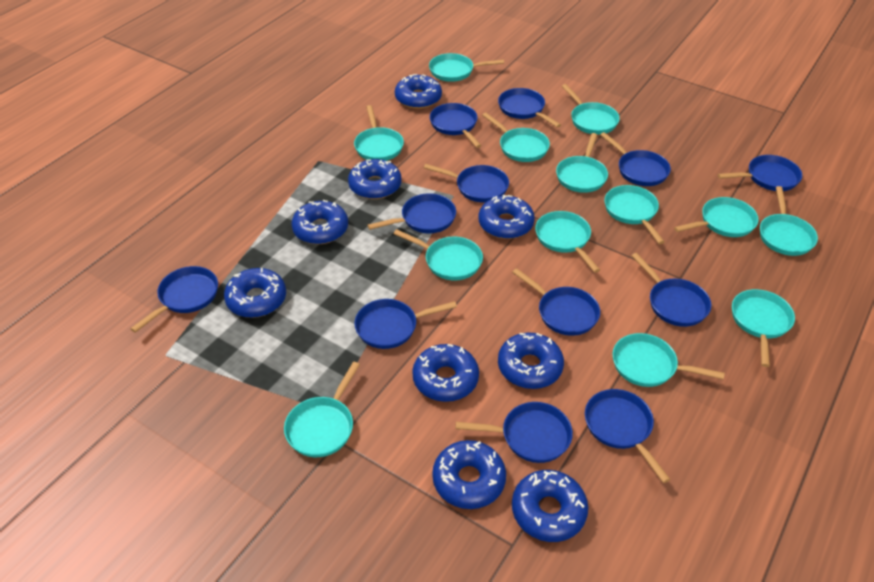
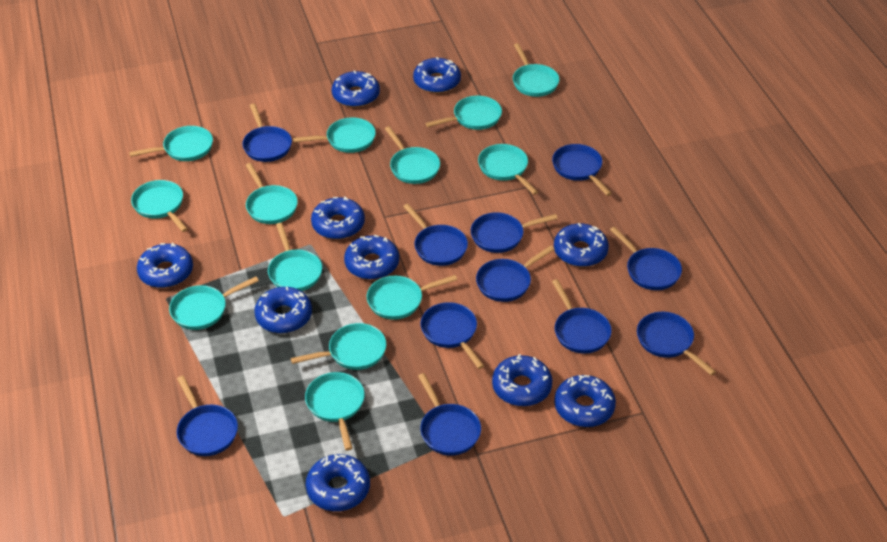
blue donut: [224,268,286,318] [291,200,348,244] [348,159,402,199] [395,74,442,109] [412,344,479,402] [432,440,506,509] [479,195,535,239] [498,332,564,389] [512,470,588,542] = 9 -> [137,243,193,288] [254,286,312,333] [306,454,370,511] [311,197,365,239] [332,70,380,107] [344,235,399,280] [413,57,461,93] [492,354,552,406] [554,223,609,267] [554,375,616,427] = 10
blue pan: [130,266,218,333] [354,299,457,349] [368,193,456,233] [424,164,509,202] [430,103,482,148] [456,402,573,463] [498,88,561,128] [512,268,600,336] [585,389,670,483] [600,132,671,186] [632,253,711,327] [718,155,802,191] = 12 -> [177,376,238,456] [242,104,292,162] [403,204,468,266] [418,373,481,455] [420,302,484,369] [471,212,558,253] [476,246,555,302] [552,144,612,196] [552,279,612,354] [610,227,682,290] [637,312,716,375] = 11

